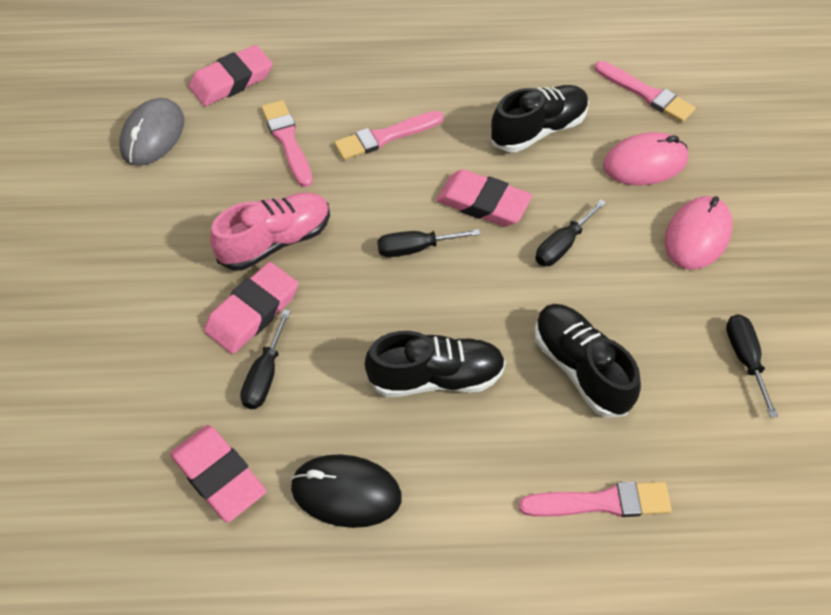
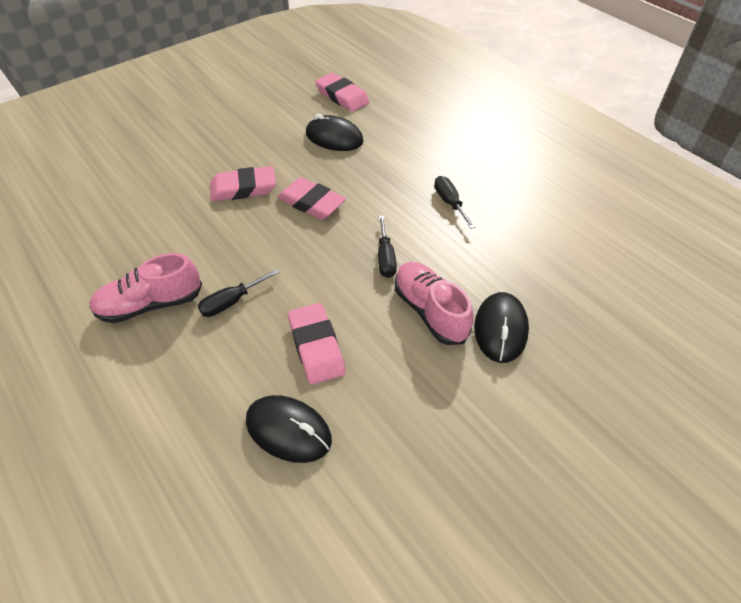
black mouse: [291,454,402,528] = 1 -> [246,395,332,463] [306,114,364,151] [474,292,529,363] = 3
black screwdriver: [240,310,291,409] [377,229,481,257] [535,200,606,266] [726,314,778,418] = 4 -> [198,269,279,317] [378,216,397,278] [434,176,475,229] = 3
black shoe: [365,331,506,397] [490,85,589,152] [534,304,641,418] = 3 -> none = 0
grey mouse: [119,98,184,166] = 1 -> none = 0
pink brush: [261,100,313,187] [334,111,444,160] [519,482,672,517] [595,61,696,123] = 4 -> none = 0
pink mouse: [603,132,688,185] [664,196,733,269] = 2 -> none = 0
pink shoe: [210,193,330,271] = 1 -> [89,253,202,323] [395,262,473,345] = 2

